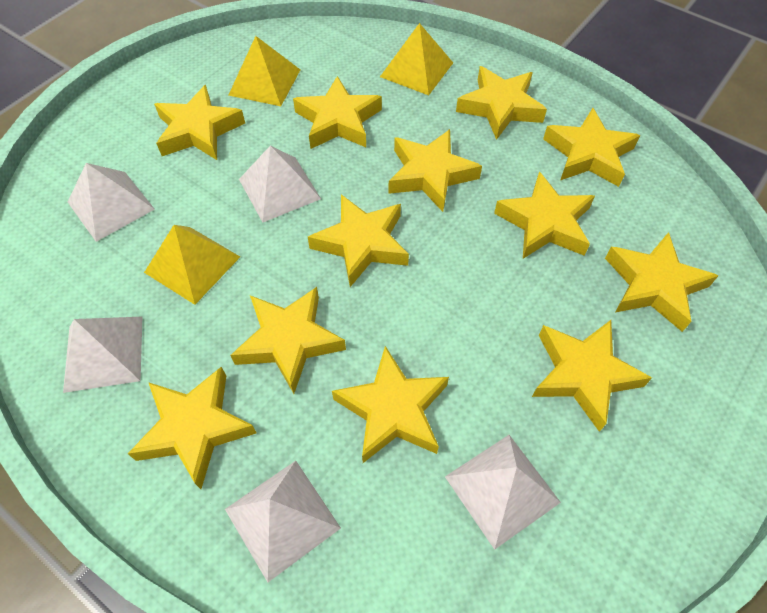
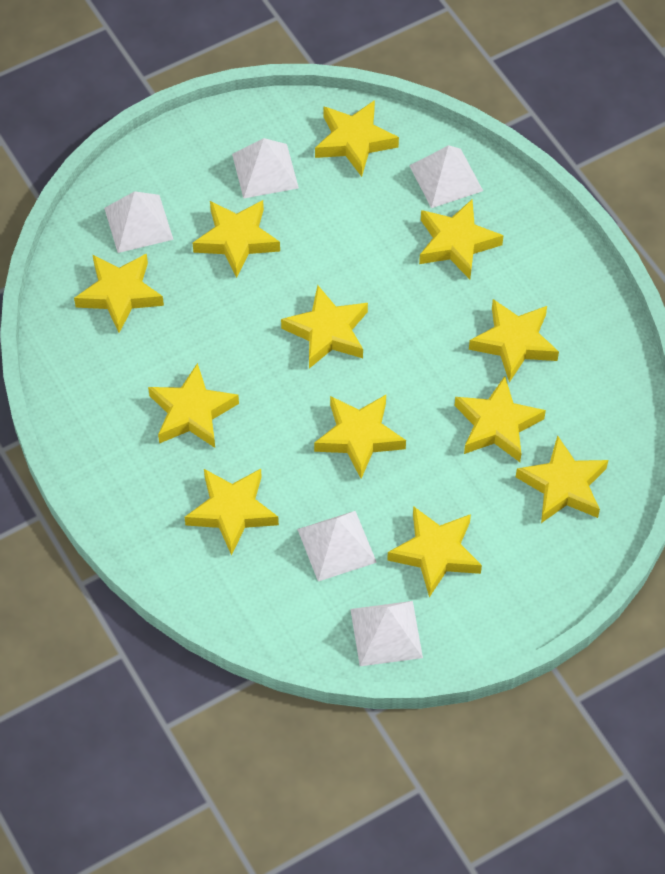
yellow pyramid: [144,225,240,305] [229,36,300,106] [380,23,453,95] = 3 -> none = 0

